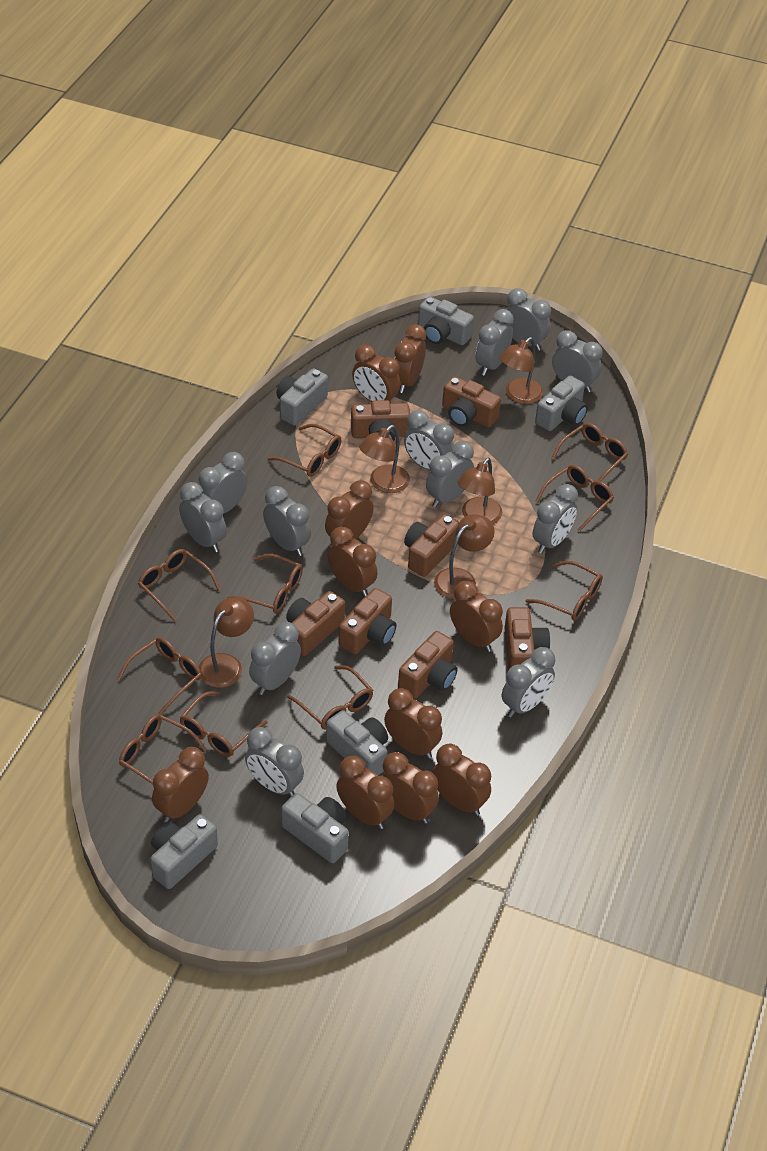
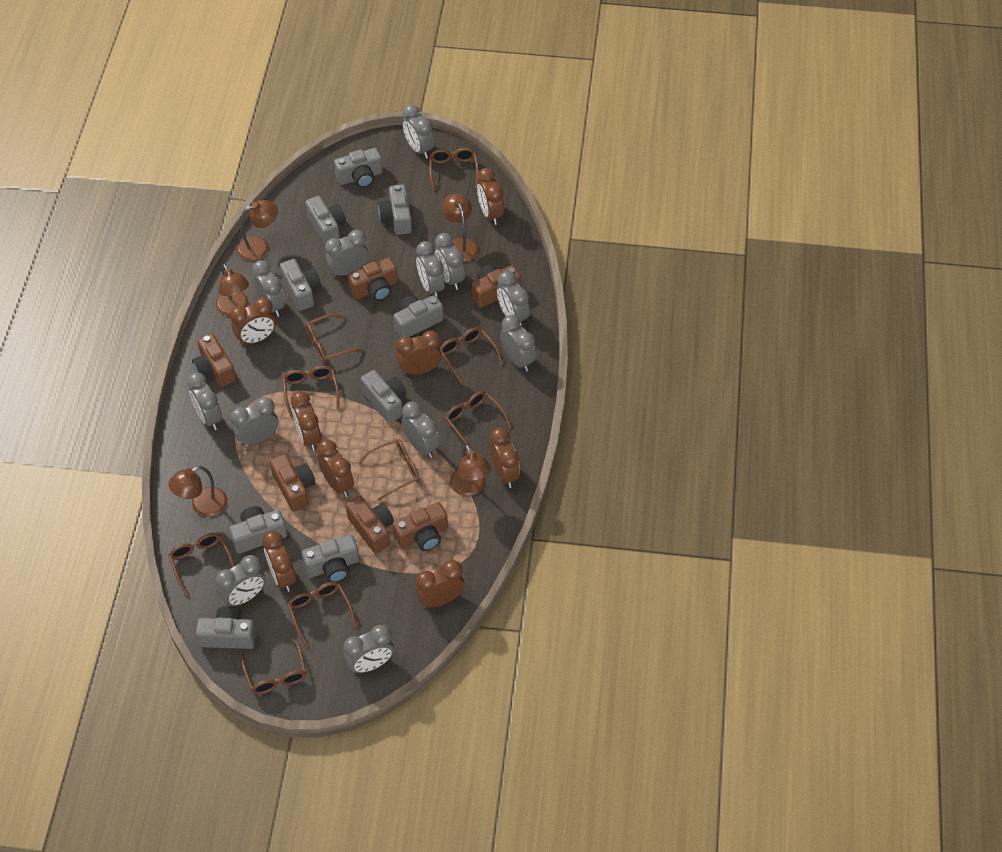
brown camera: [286,591,345,656] [338,588,396,654] [351,400,410,441] [398,631,457,698] [404,514,459,577] [442,376,501,427] [504,607,550,670] = 7 -> [192,333,236,387] [270,454,315,511] [346,496,394,553] [347,257,398,301] [393,502,448,551] [472,265,521,308] = 6
brown clock: [152,747,209,822] [325,480,374,539] [327,526,377,597] [336,756,395,829] [352,345,401,403] [382,752,439,824] [384,688,442,759] [394,324,426,393] [432,744,491,816] [450,581,503,652] = 10 -> [230,297,276,346] [262,531,296,592] [291,391,321,451] [317,439,354,497] [396,331,442,375] [416,560,465,608] [477,168,504,225] [489,428,520,488] = 8
brown glasses: [117,637,202,715] [119,714,207,784] [138,549,221,622] [180,691,268,757] [227,554,303,613] [268,424,342,477] [287,665,373,729] [525,561,603,621] [535,465,614,532] [551,423,628,481] = 10 -> [168,533,234,596] [241,638,307,694] [283,366,340,418] [287,582,356,647] [305,314,364,363] [358,439,419,501] [429,148,479,191] [440,327,503,385] [445,391,511,451] = 9
grey camera: [150,814,218,889] [276,368,328,426] [281,793,349,863] [326,710,388,775] [418,296,474,345] [535,375,588,431] = 6 -> [195,606,256,649] [229,506,287,554] [280,259,321,311] [302,534,359,582] [305,196,346,245] [334,148,383,188] [360,370,406,423] [378,184,412,235] [393,295,444,337] = 9

